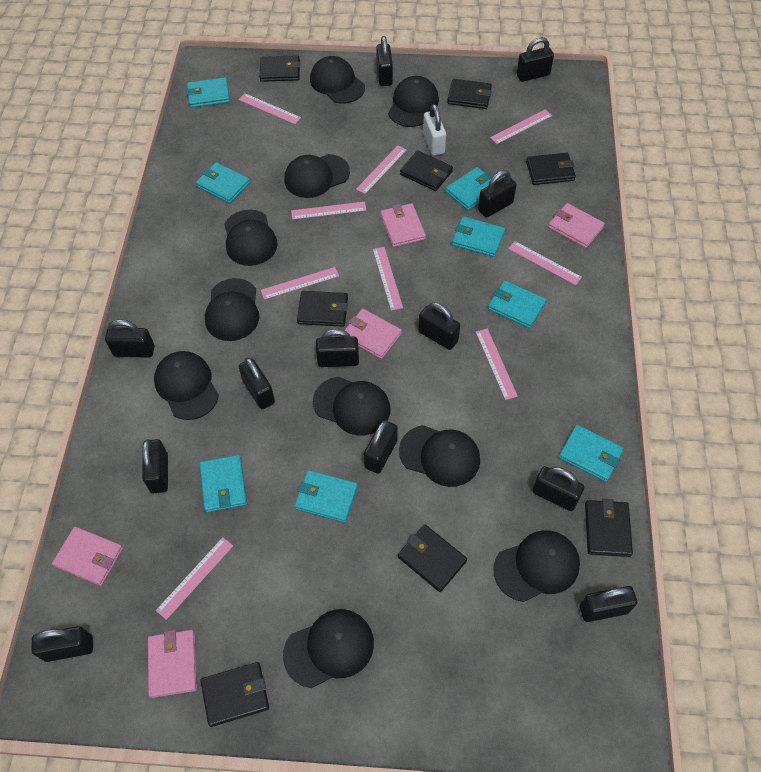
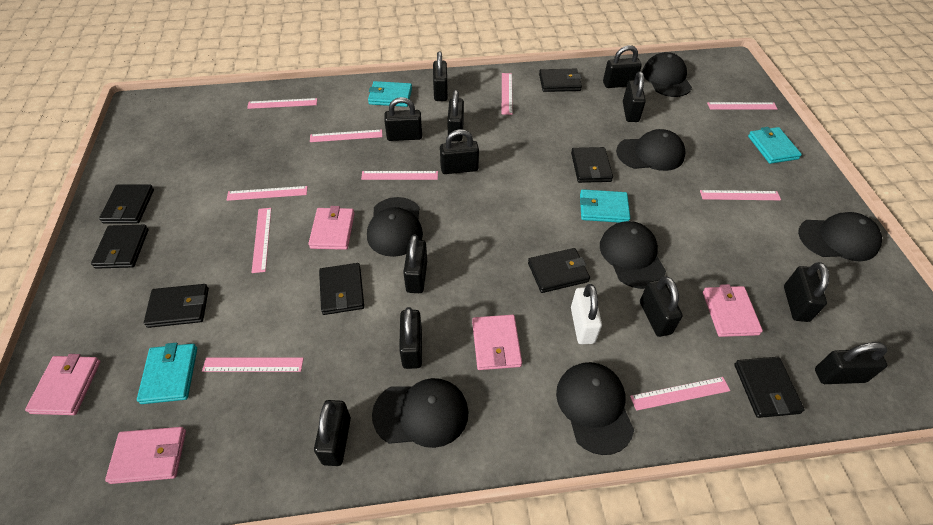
black cap: [154,351,219,420] [205,278,259,341] [224,210,278,266] [283,609,374,688] [284,154,350,198] [310,56,365,104] [313,377,390,435] [388,76,439,127] [399,425,480,487] [493,530,580,602] = 10 -> [367,197,423,257] [372,378,469,448] [556,362,634,455] [600,221,666,289] [616,129,685,171] [642,52,692,97] [798,212,882,261] = 7
pink ruler: [156,537,233,620] [239,93,301,124] [261,267,339,300] [291,202,367,220] [356,145,407,194] [373,247,403,311] [476,328,518,400] [490,109,552,144] [509,241,582,285] = 9 -> [202,358,304,372] [227,186,308,201] [247,98,317,109] [252,208,271,273] [310,130,382,142] [361,171,438,180] [502,73,512,115] [630,377,730,411] [700,190,781,200] [707,102,777,110] = 10
turquoise wallet: [186,77,230,108] [196,162,250,204] [200,455,247,513] [294,470,358,523] [446,167,492,210] [452,216,505,257] [488,281,546,328] [559,425,624,482] = 8 -> [137,343,197,404] [368,81,412,107] [580,189,630,223] [748,127,802,164] = 4

